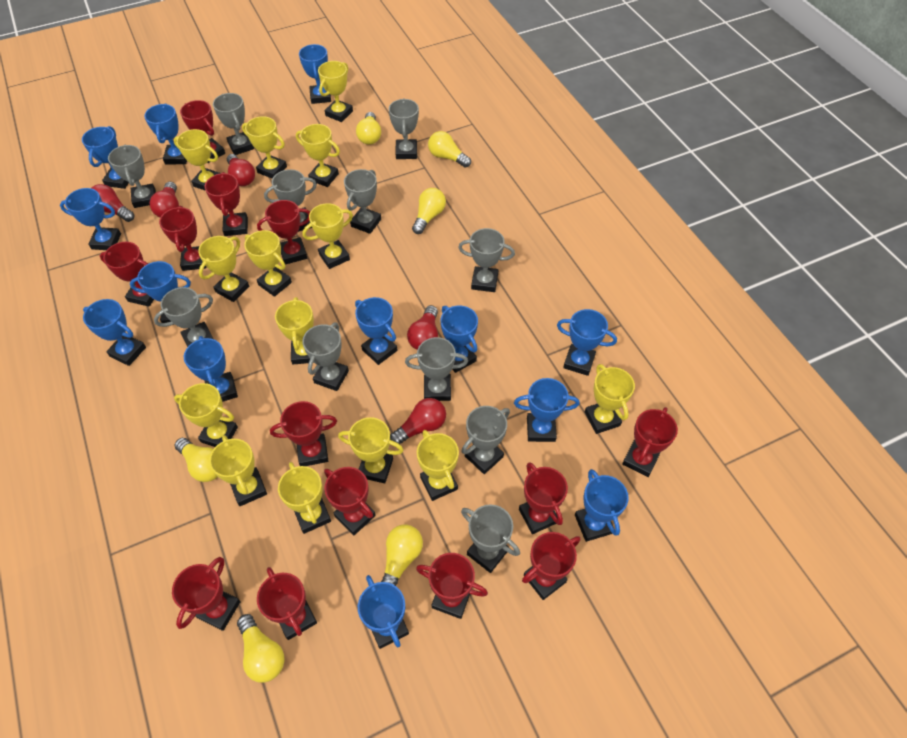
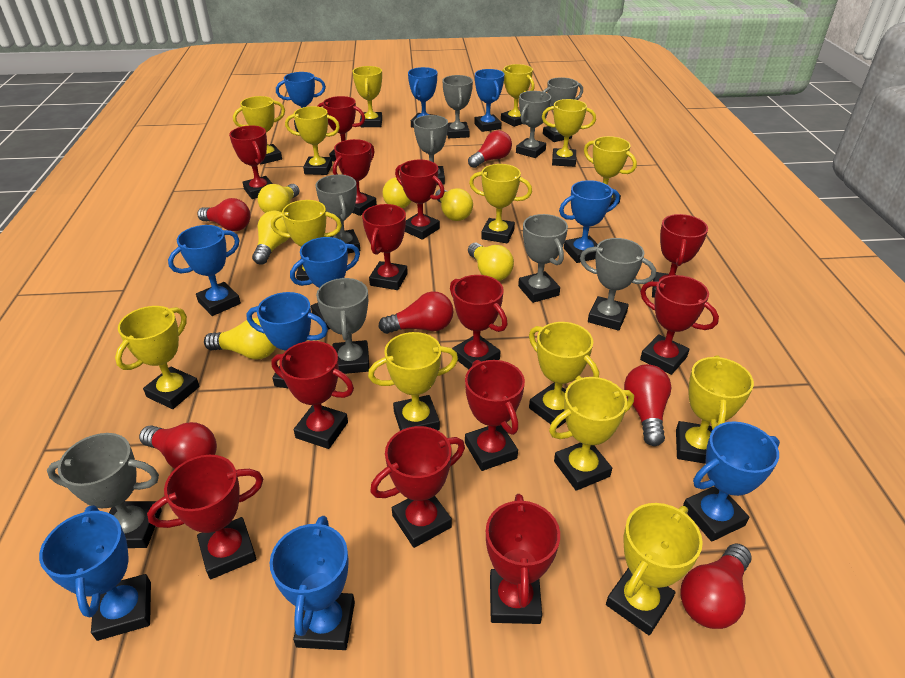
blue trophy: [60,188,121,250] [82,126,129,189] [83,299,146,366] [130,261,191,325] [144,103,187,165] [184,336,238,402] [299,44,331,104] [355,297,397,365] [358,575,409,649] [441,305,478,373] [514,378,580,442] [557,309,617,376] [575,469,629,542] = 13 -> [39,505,151,641] [168,225,241,316] [246,292,328,389] [270,516,355,650] [276,72,326,132] [290,237,360,330] [408,67,437,128] [474,69,504,132] [559,180,620,263] [683,421,780,541] = 10
grey trophy: [108,144,156,208] [154,287,213,347] [213,93,254,155] [264,169,317,232] [302,323,349,391] [344,169,381,234] [389,98,419,159] [405,337,468,401] [458,228,515,292] [461,504,520,573] [462,406,510,474] = 11 -> [47,433,162,548] [315,175,360,253] [316,278,369,374] [414,115,448,185] [443,75,473,138] [516,91,551,158] [518,214,568,303] [543,77,583,142] [580,238,656,331] = 9
red light bulb: [91,184,134,222] [150,182,179,217] [227,154,255,186] [390,398,446,444] [407,305,438,350] = 5 -> [139,422,217,469] [197,198,250,231] [378,291,453,334] [468,130,512,168] [624,364,671,446] [680,543,752,629] = 6

